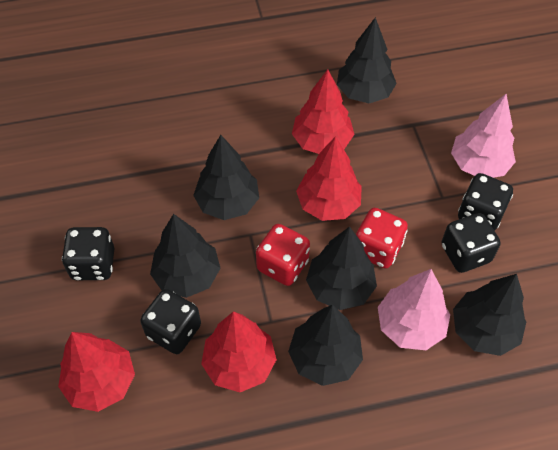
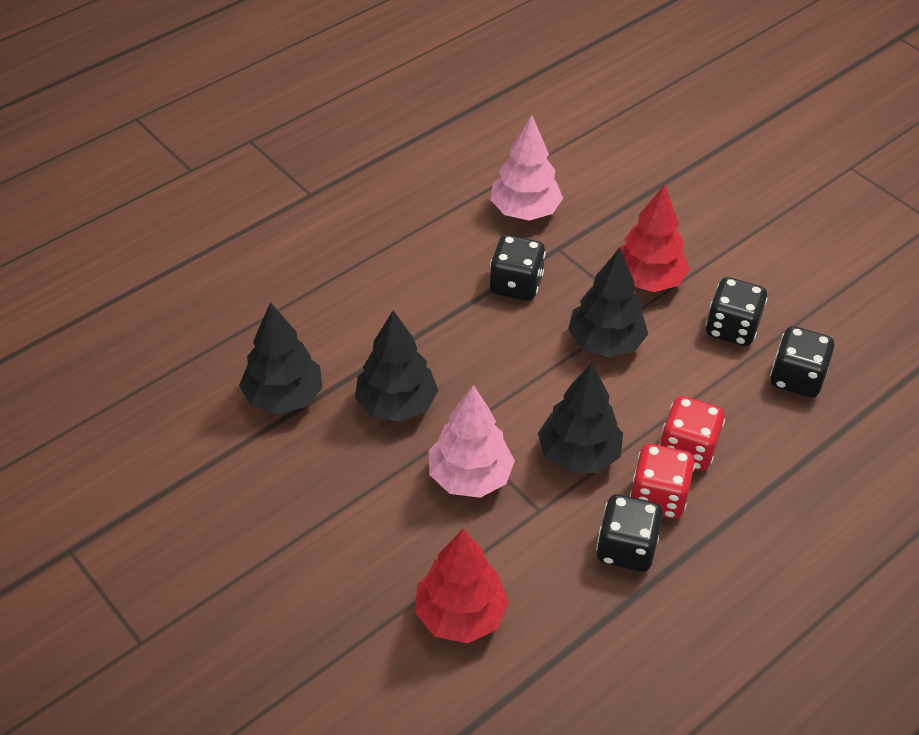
black tree: [150,214,221,298] [193,135,259,220] [288,305,363,386] [306,226,377,310] [337,17,397,103] [453,274,526,356] = 6 -> [239,302,323,414] [355,310,438,422] [538,362,623,473] [568,248,648,357] = 4
red tree: [58,332,135,412] [201,311,277,392] [292,69,355,154] [296,136,362,221] = 4 -> [415,528,509,643] [615,184,690,292] = 2

